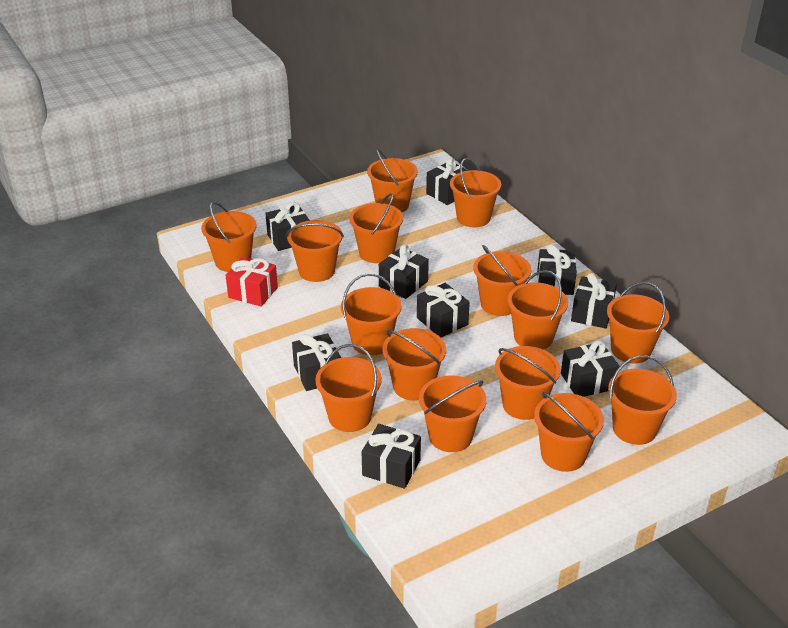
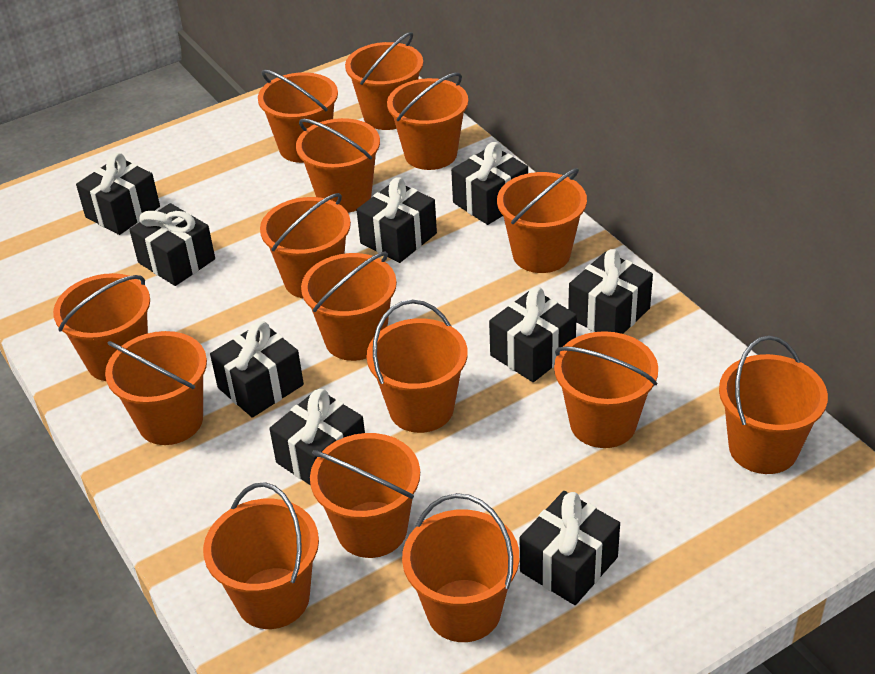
red gift: [226,257,278,307] = 1 -> none = 0

